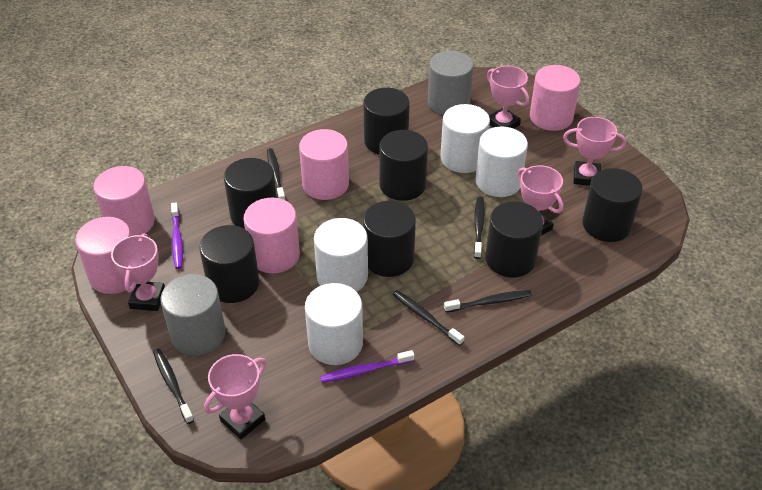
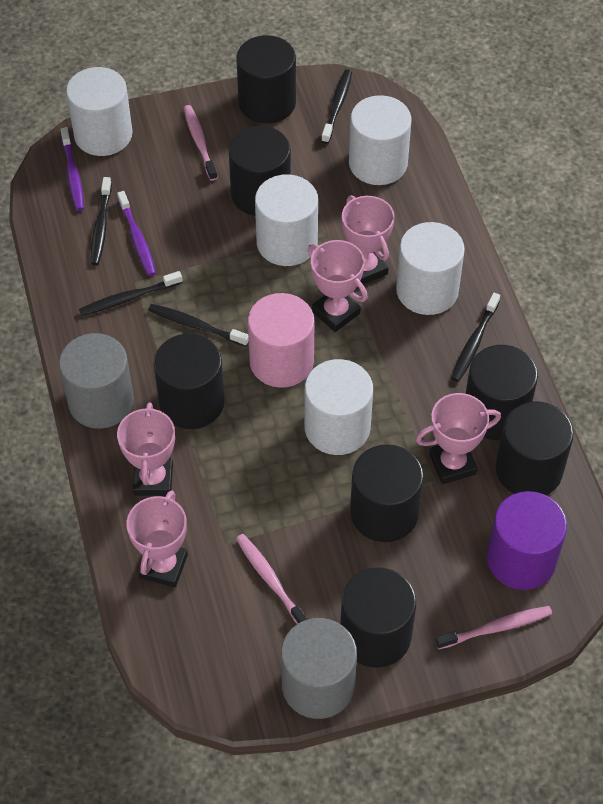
pink cylinder: [75,217,132,294] [93,166,155,236] [244,198,300,273] [299,129,349,200] [530,65,580,131] = 5 -> [248,293,315,388] = 1
pink toothbrush: none = 0 -> [184,105,217,181] [236,534,308,624] [435,606,552,649] = 3
purple cylinder: none = 0 -> [487,491,567,590] = 1
white cylinder: [305,283,363,365] [314,218,368,292] [440,104,490,173] [475,127,528,197] = 4 -> [66,67,132,156] [255,174,318,266] [304,359,373,455] [349,95,412,185] [396,222,465,315] = 5

